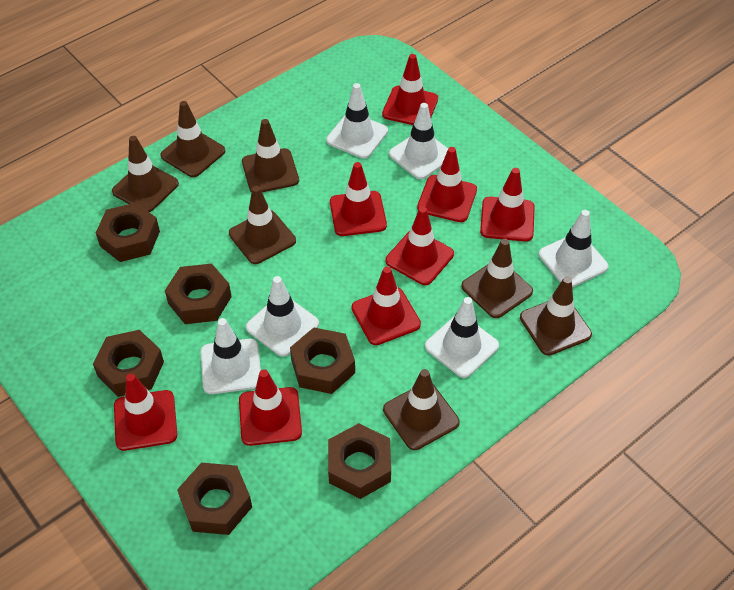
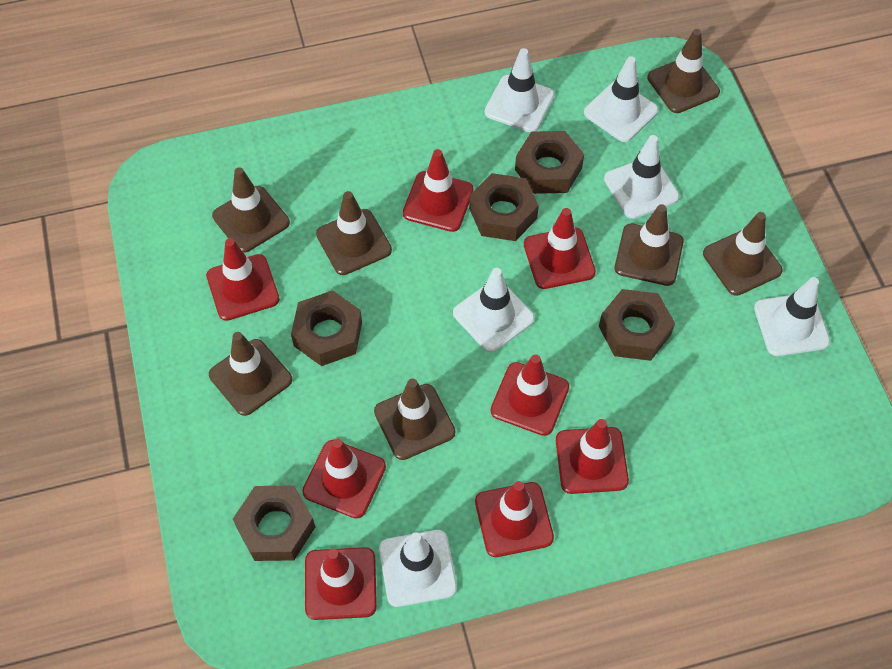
brown nut: [93,330,164,397] [96,203,160,262] [165,264,232,324] [177,463,252,535] [290,328,355,394] [328,423,391,499] = 6 -> [233,485,315,561] [291,290,362,366] [469,173,539,241] [515,131,584,194] [599,289,675,361] = 5

